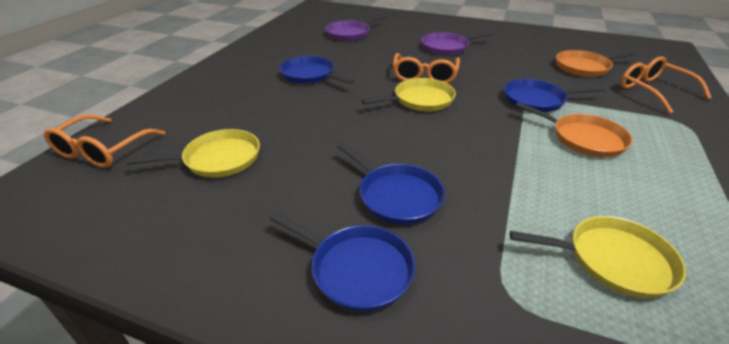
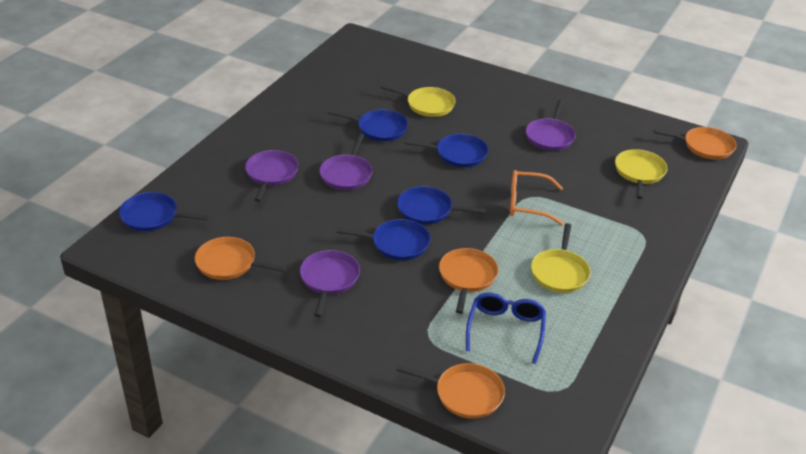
blue glasses: none = 0 -> [466,293,546,364] = 1
blue pan: [270,212,415,312] [280,56,354,84] [338,143,445,225] [504,79,606,112] = 4 -> [119,192,209,231] [328,110,408,141] [336,219,431,260] [397,186,487,224] [405,134,488,167] = 5
orange glasses: [44,114,166,168] [393,53,460,84] [621,56,712,114] = 3 -> [510,170,564,225] = 1
orange pan: [515,102,633,157] [556,50,639,77] = 2 -> [195,237,288,280] [396,363,505,419] [439,248,498,314] [653,127,737,160] = 4
purple pan: [325,14,388,41] [421,31,495,55] = 2 -> [245,150,299,202] [300,250,360,317] [319,133,373,190] [526,100,576,151] = 4

